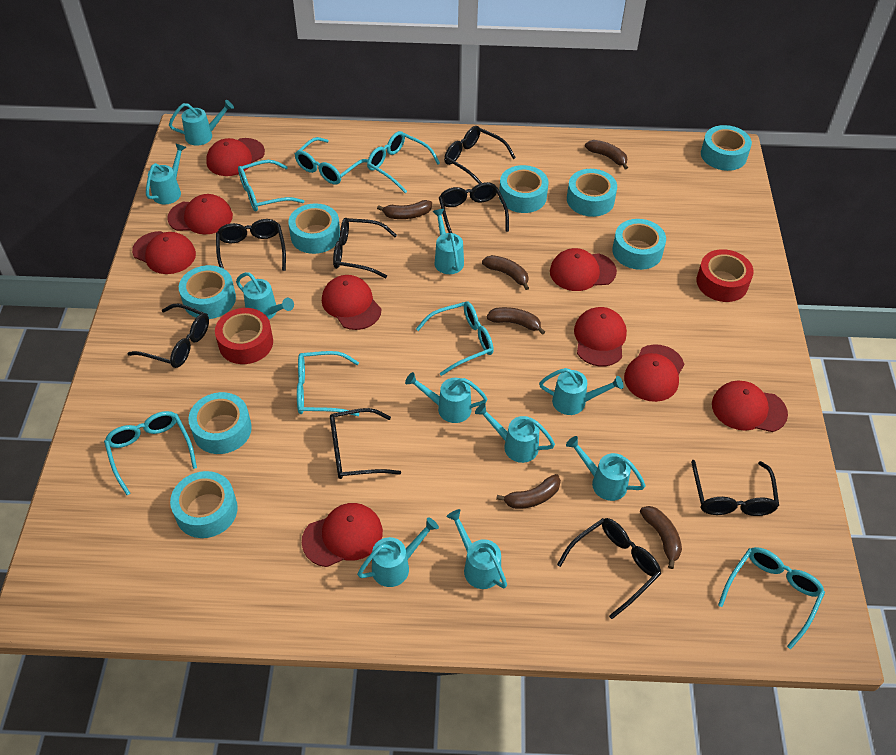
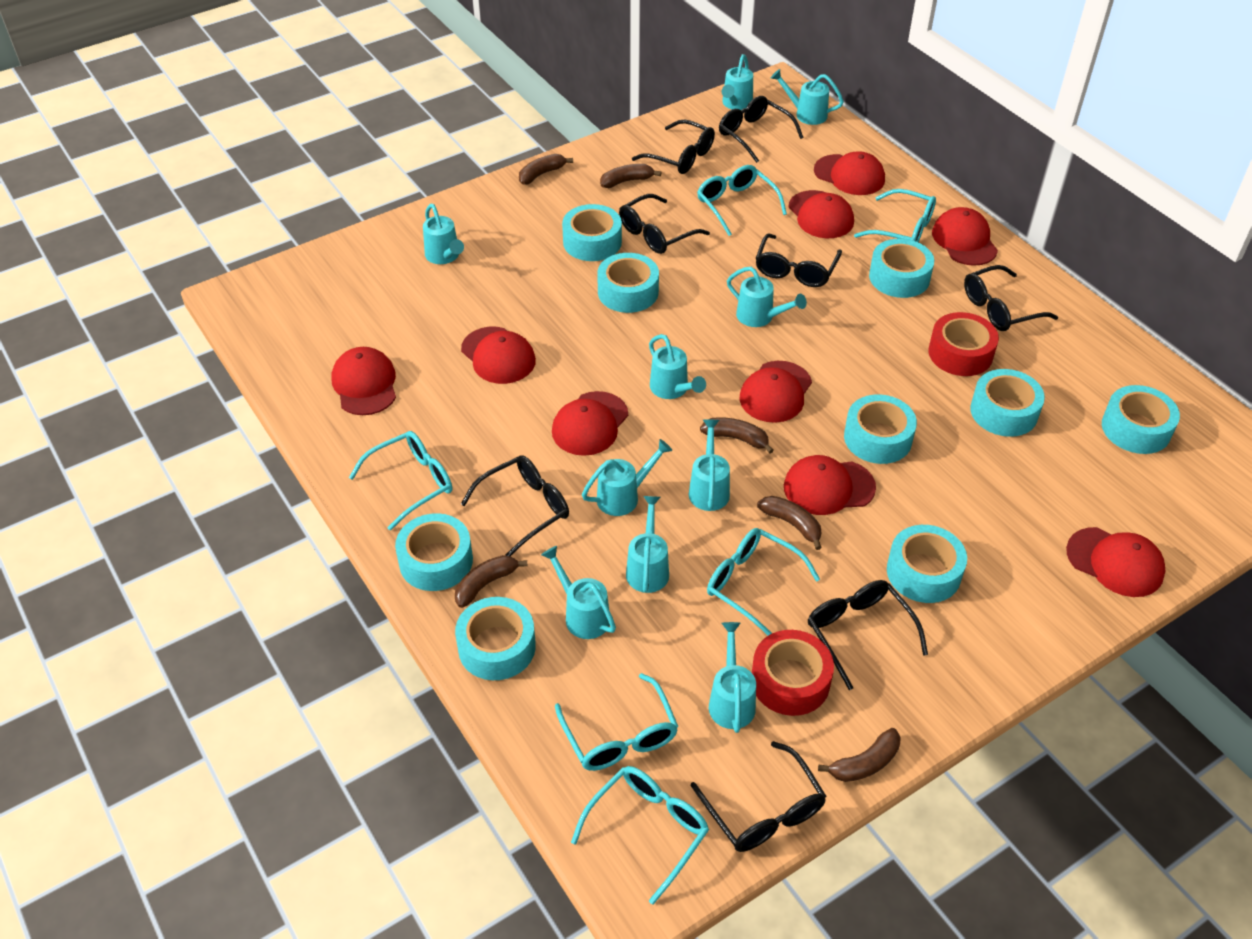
turquoise glasses: [104,411,197,495] [238,160,304,211] [295,137,368,185] [297,351,359,416] [367,131,440,193] [416,301,494,376] [718,547,825,649] = 7 -> [349,431,452,530] [555,673,678,771] [571,766,709,905] [697,165,787,236] [707,528,820,636] [854,189,936,242] = 6
turquoise tape: [170,471,238,538] [179,265,236,319] [188,392,252,454] [288,203,340,254] [499,165,549,213] [567,169,617,217] [612,219,666,270] [701,125,752,171] = 8 -> [395,513,473,591] [455,597,536,680] [562,204,622,261] [597,253,659,313] [844,394,917,464] [869,239,934,298] [887,525,967,603] [970,369,1045,437] [1102,385,1180,454] = 9

